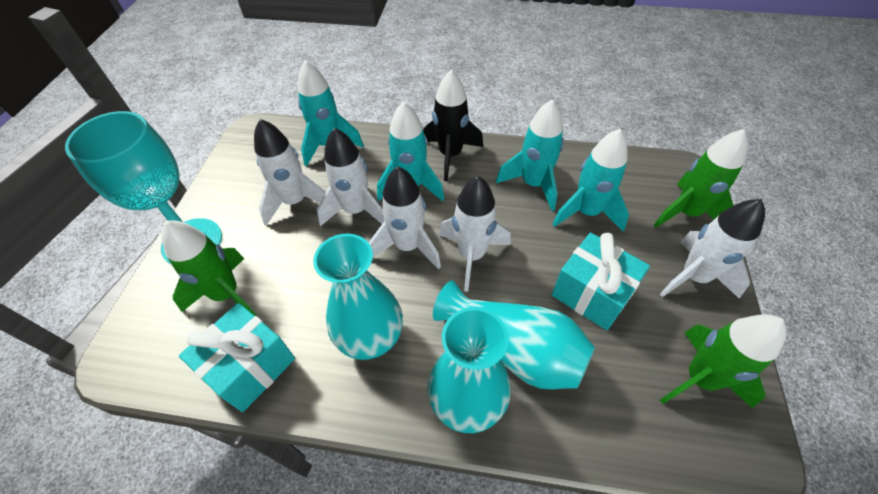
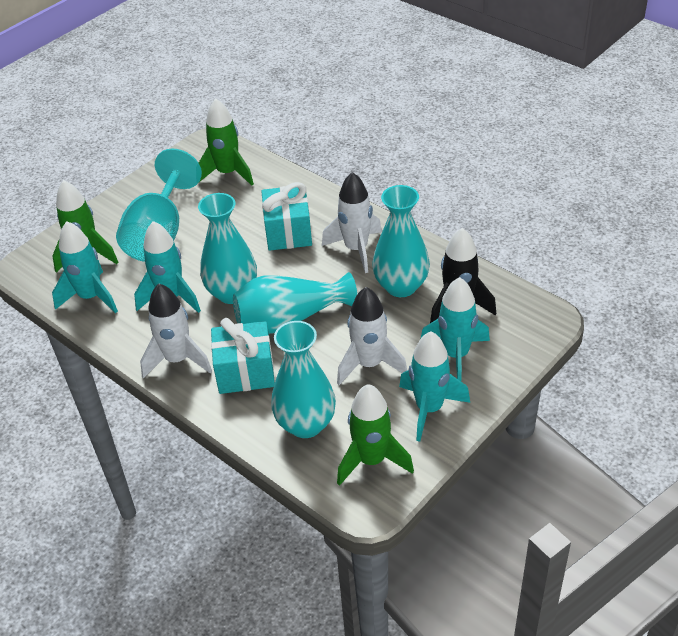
turquoise vase: [313,234,403,360] [427,307,511,433] [433,280,595,389] = 3 -> [198,193,257,304] [233,272,357,334] [271,321,336,438] [372,185,430,297] = 4
white rocket: [254,119,326,226] [317,128,384,226] [368,166,441,270] [439,176,511,292] [660,199,765,299] = 5 -> [140,284,212,379] [322,172,382,273] [337,287,407,385] = 3

